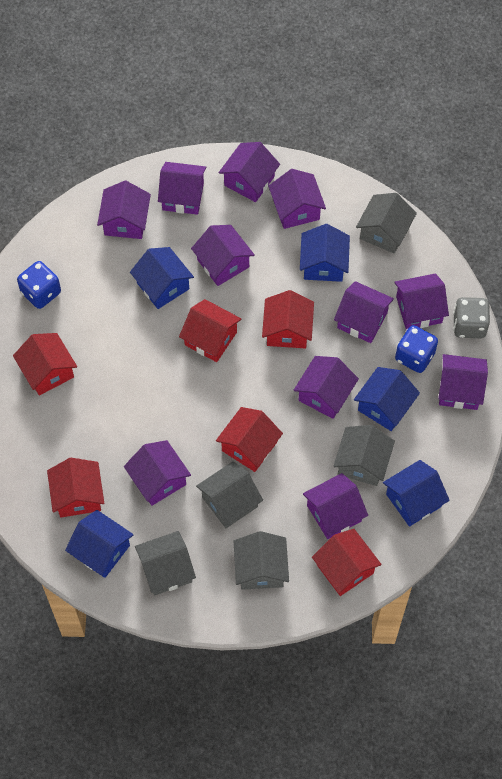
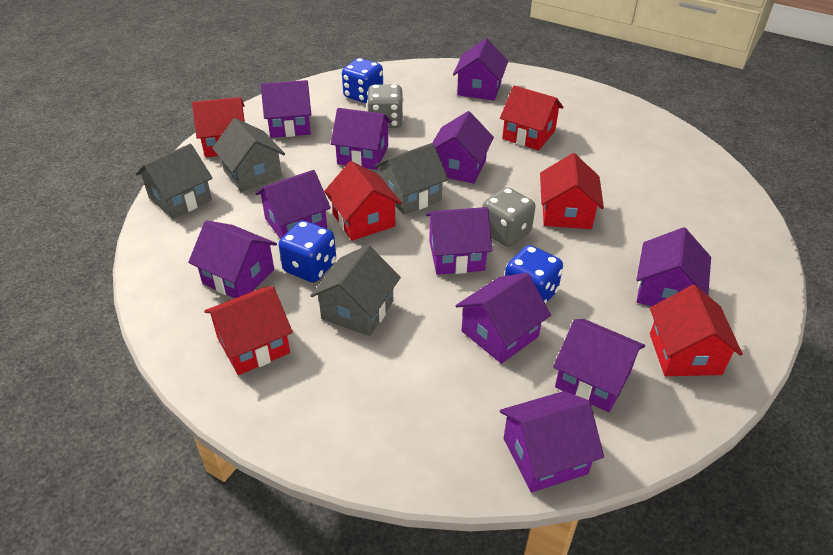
blue dice: [17,261,61,309] [395,325,438,373] = 2 -> [279,220,336,282] [342,58,383,103] [505,245,563,304] = 3
blue house: [65,510,134,578] [130,247,194,309] [300,224,350,282] [354,367,420,431] [383,460,450,527] = 5 -> none = 0
grey dice: [453,297,490,338] = 1 -> [367,84,403,128] [482,187,535,247] = 2
grey house: [135,531,196,596] [196,461,263,528] [234,531,289,590] [333,425,395,486] [356,193,417,253] = 5 -> [136,144,212,219] [212,118,285,192] [310,245,401,336] [374,143,448,215] = 4

